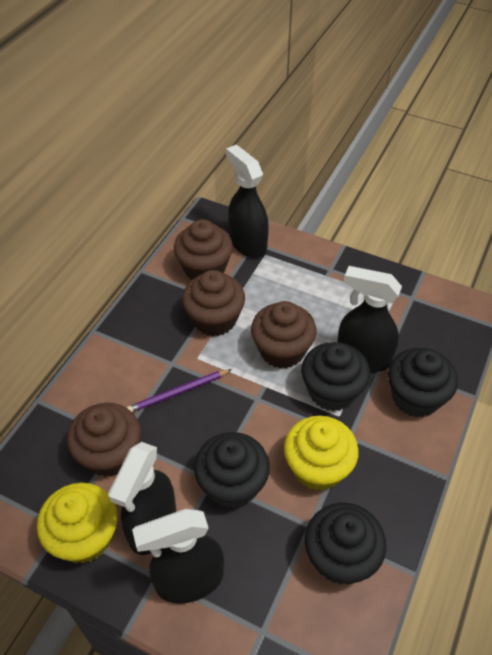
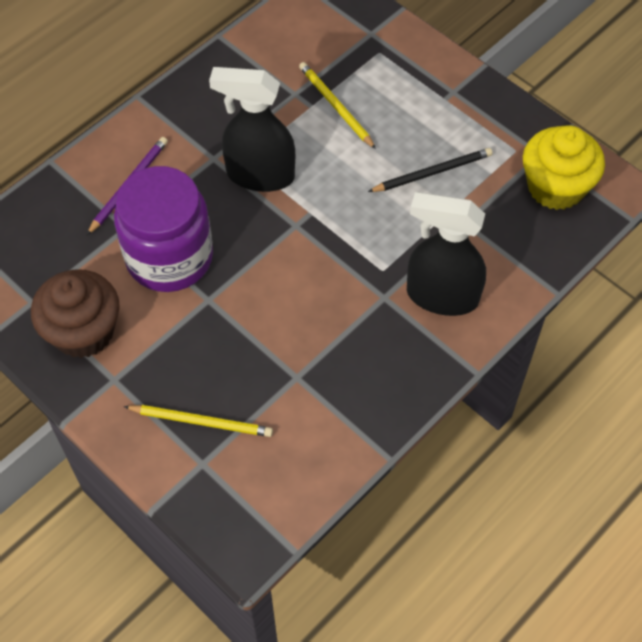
black cupcake: [194,432,270,509] [301,342,370,411] [305,503,386,585] [388,348,458,418] = 4 -> none = 0
black pencil: none = 0 -> [368,148,493,192] = 1
black spray bottle: [108,442,176,555] [132,509,224,604] [226,145,269,258] [337,266,402,372] = 4 -> [209,67,295,192] [407,192,486,316] = 2
brown cupcake: [67,403,141,477] [174,219,233,280] [182,270,245,337] [251,301,316,369] = 4 -> [31,269,120,358] = 1
purple jar: none = 0 -> [114,166,213,292] = 1
yellow cupcake: [37,483,117,563] [284,416,359,491] = 2 -> [523,125,605,210] = 1
yellow pencil: none = 0 -> [124,405,273,437] [299,62,376,149] = 2

